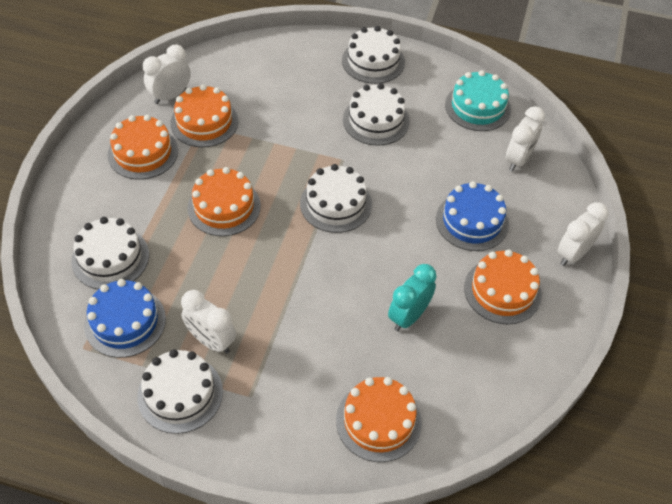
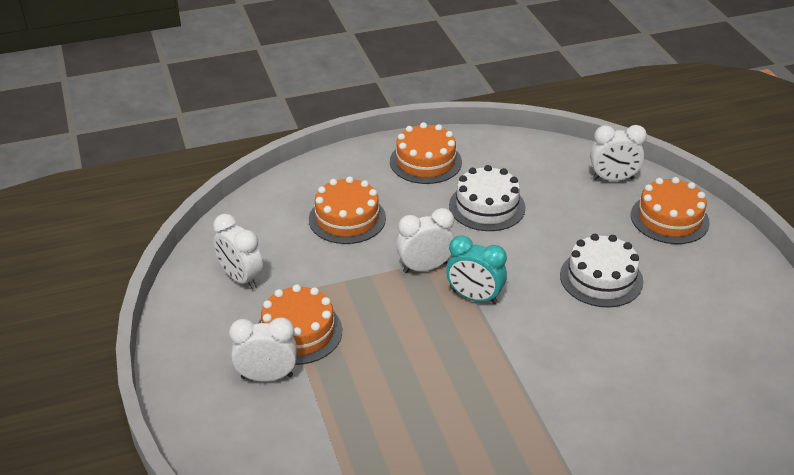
blue cake: [84,279,166,358] [436,181,509,251] = 2 -> none = 0
orange cake: [108,115,178,180] [170,84,238,147] [187,167,261,236] [336,377,422,462] [464,249,542,324] = 5 -> [258,284,342,365] [309,176,386,244] [390,122,462,184] [631,177,710,244] = 4
turquoise cake: [445,70,511,131] = 1 -> none = 0
white cake: [71,217,149,290] [137,349,223,434] [300,164,372,233] [342,26,405,84] [343,83,410,146] = 5 -> [449,165,526,231] [560,234,643,307] = 2

